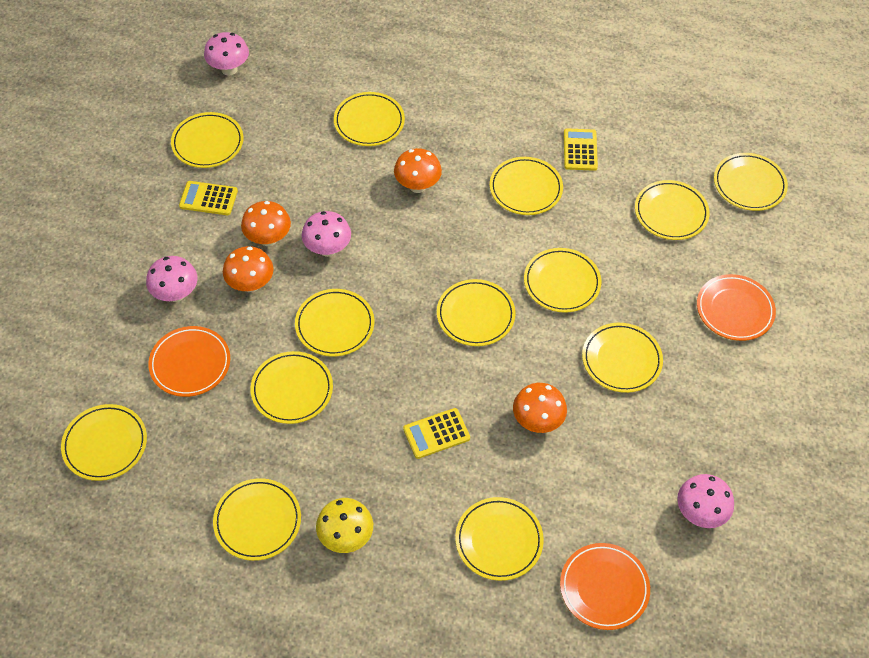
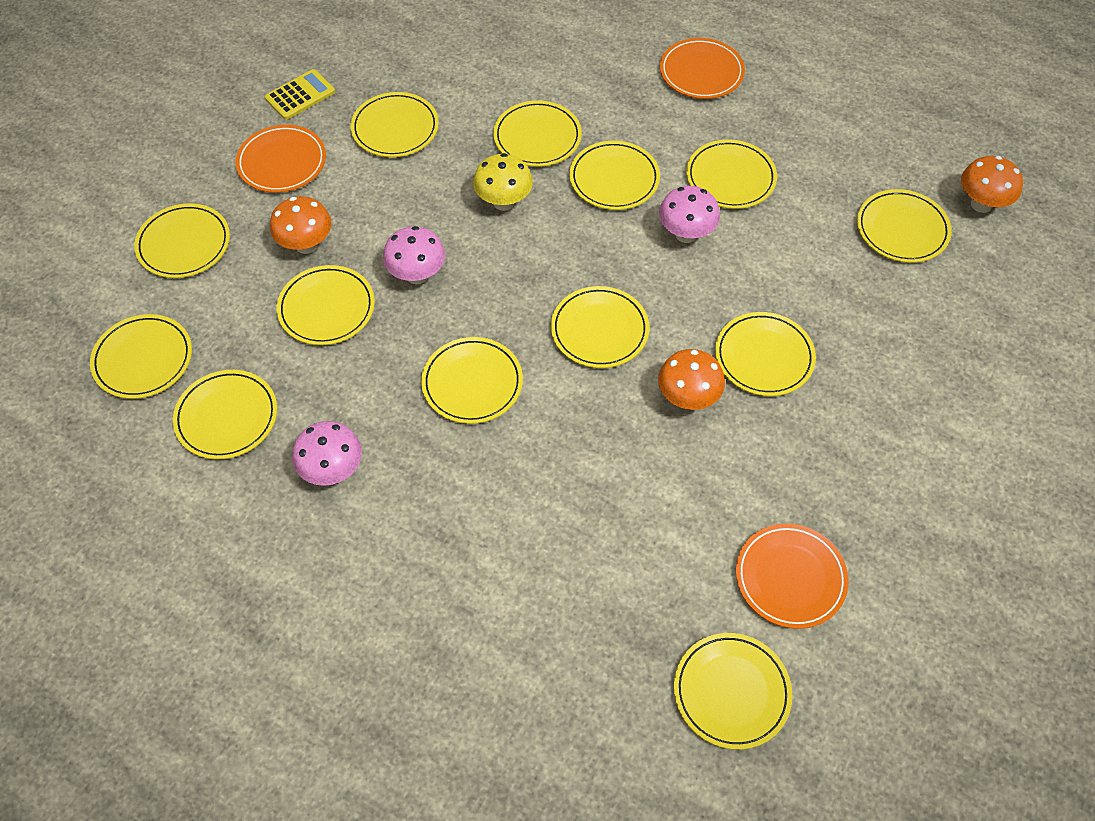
orange mushroom: [223,246,274,292] [241,201,291,246] [394,148,442,193] [513,383,567,433] = 4 -> [270,196,332,254] [658,349,725,410] [961,156,1023,213] = 3
pink mushroom: [146,256,198,302] [204,32,249,76] [302,211,351,257] [677,474,734,528] = 4 -> [292,421,362,486] [383,226,445,284] [659,186,720,243] = 3
yellow calculator: [179,181,238,215] [403,408,470,459] [564,128,598,171] = 3 -> [265,69,335,120] = 1

